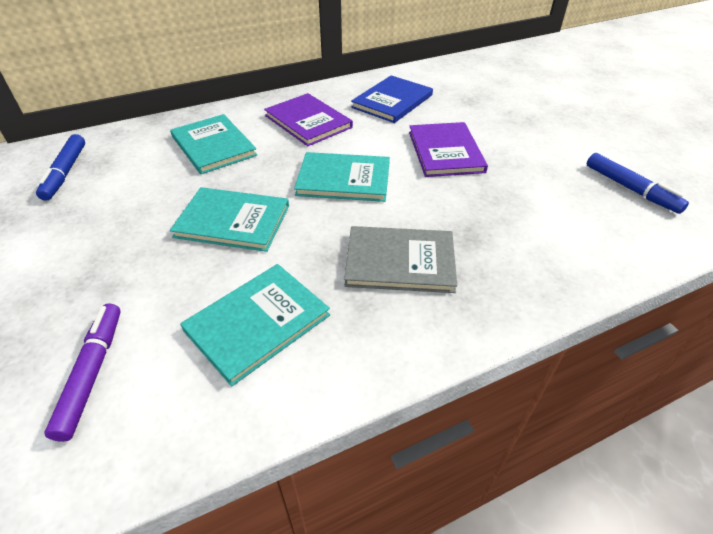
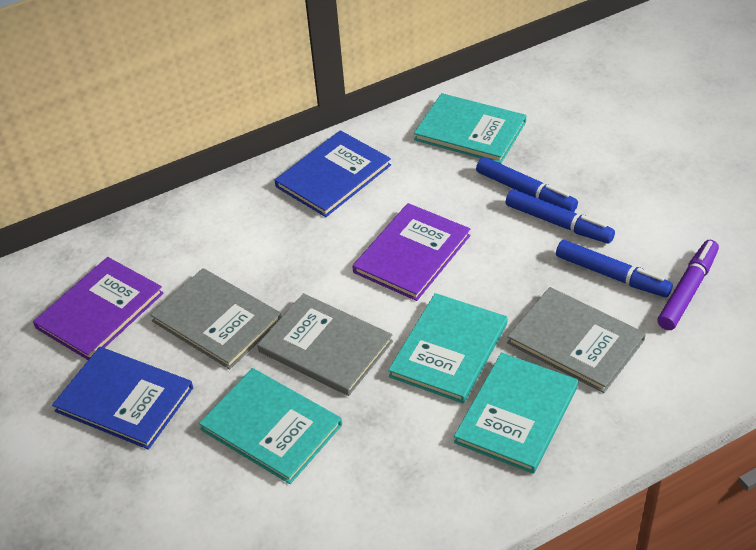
blue book: [351,75,433,123] = 1 -> [52,347,193,450] [275,130,391,217] = 2
blue marker: [36,134,85,201] [587,153,689,214] = 2 -> [476,157,578,212] [506,189,615,244] [556,240,673,297] = 3
grey book: [344,226,457,293] = 1 -> [150,268,281,369] [257,293,393,396] [507,287,646,393] = 3

